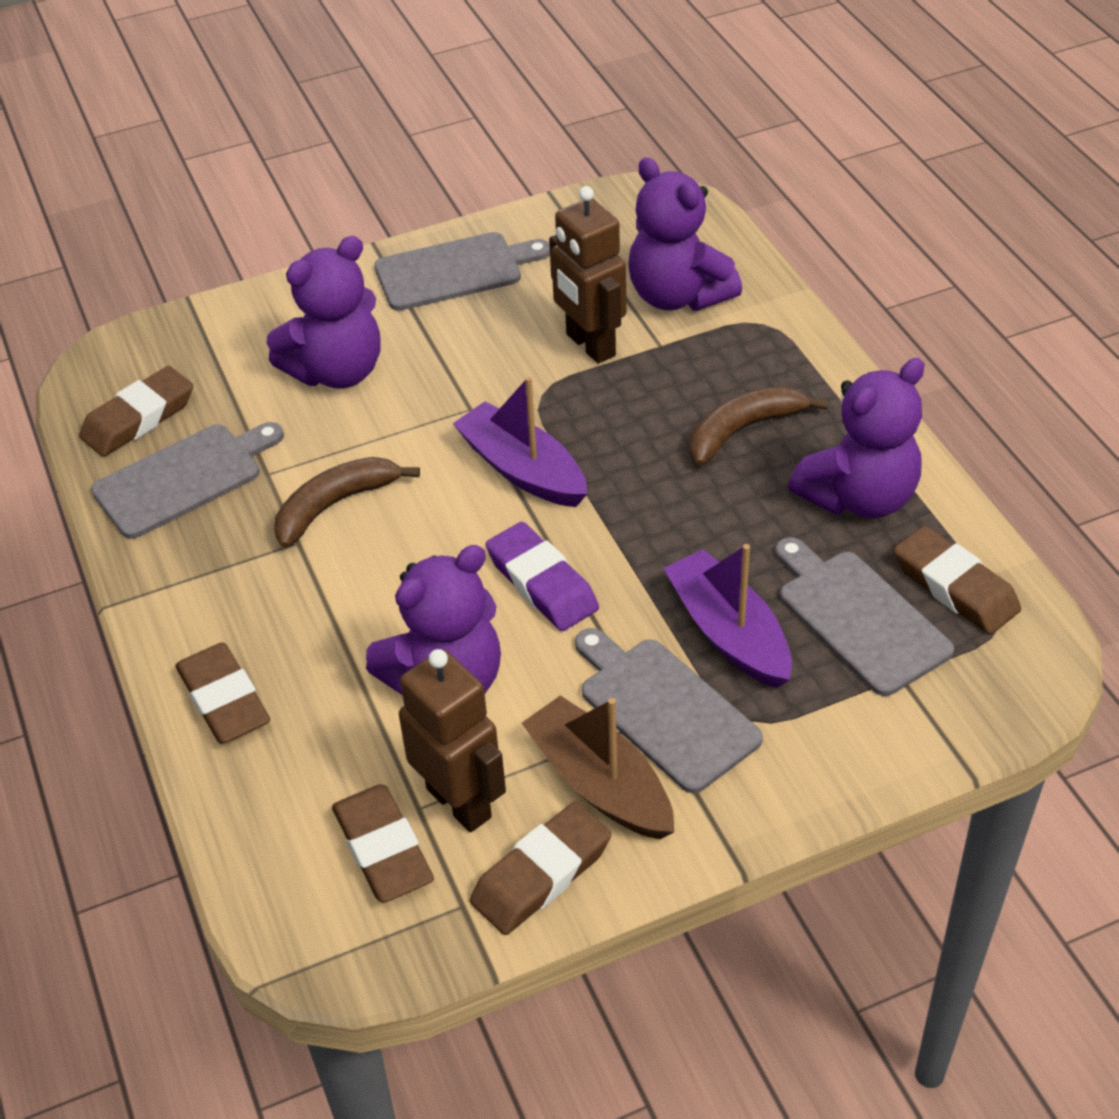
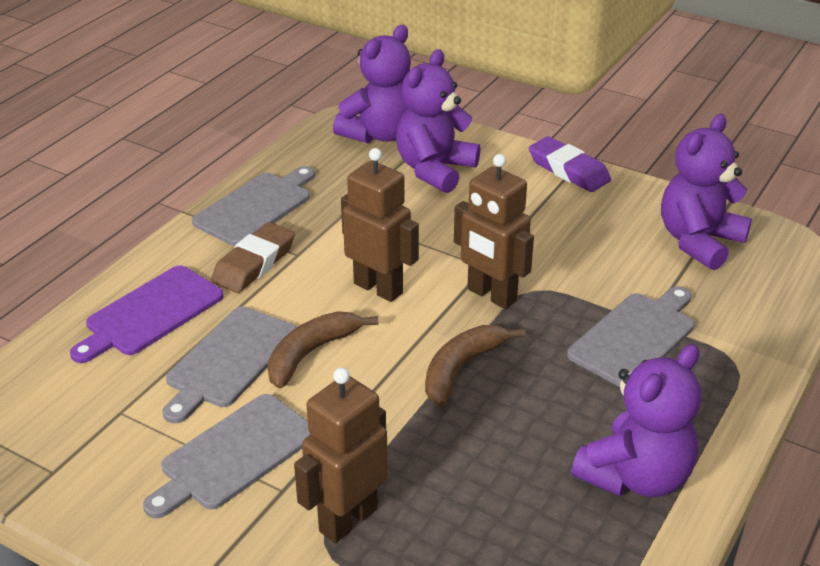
brown boat: [521,695,674,839] = 1 -> none = 0
brown eraser: [79,366,193,457] [175,642,270,744] [332,784,434,903] [470,802,611,935] [894,526,1021,634] = 5 -> [211,222,295,293] = 1
brown robot: [399,649,506,832] [549,186,626,364] = 2 -> [294,368,388,543] [341,148,419,302] [454,154,534,309] = 3
purple boat: [453,376,587,507] [663,544,792,688] = 2 -> none = 0
purple cutting board: none = 0 -> [70,265,224,363] = 1

